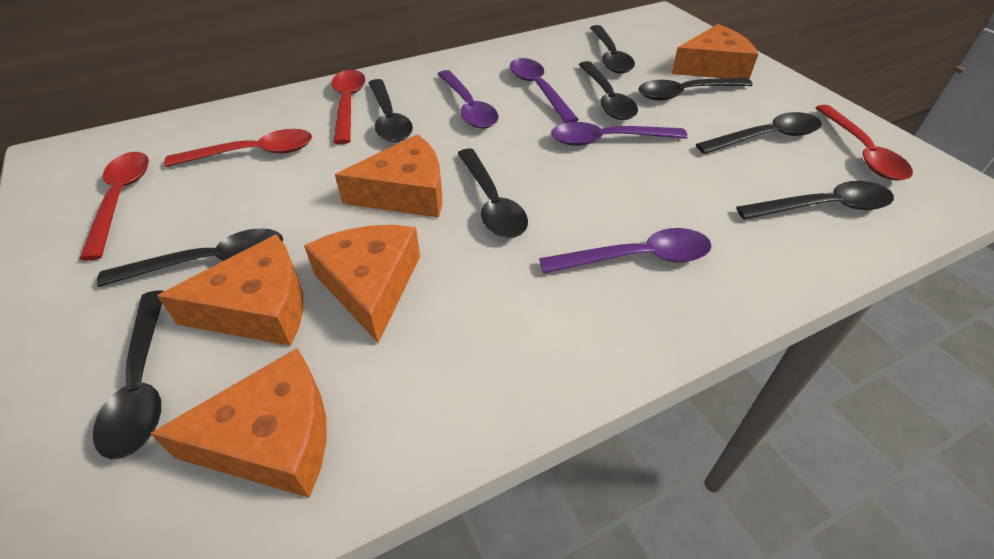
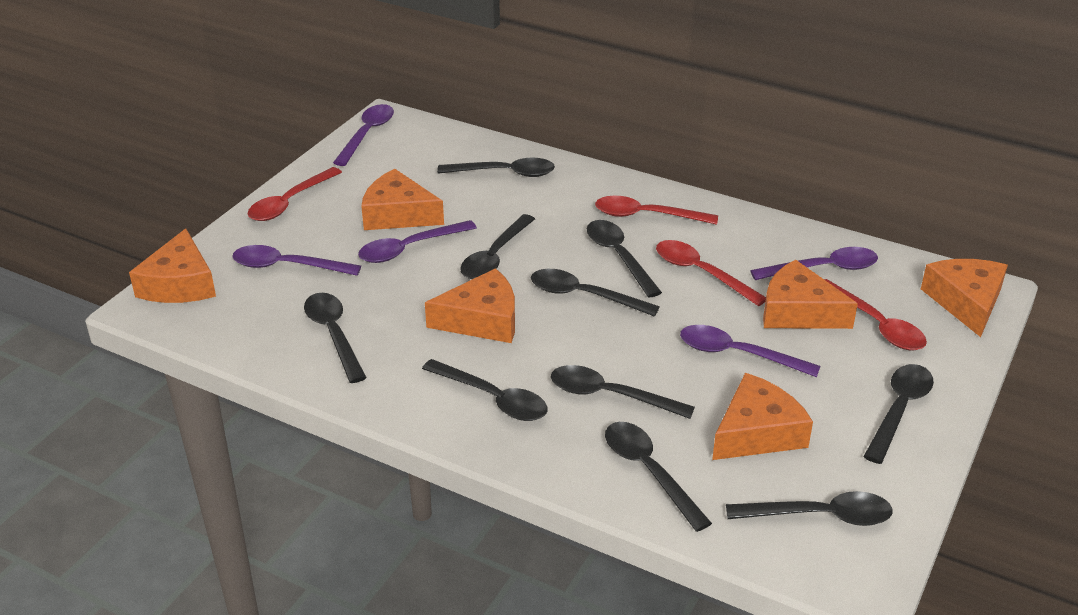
black spoon: [93,290,164,459] [97,228,283,287] [369,79,413,142] [458,148,528,238] [579,61,638,120] [590,25,635,74] [639,78,753,101] [696,112,822,154] [736,181,894,220] = 9 -> [304,293,367,383] [422,359,548,421] [437,158,555,177] [460,214,535,279] [531,269,660,317] [551,365,695,419] [587,220,662,297] [605,422,712,532] [726,491,893,526] [863,364,934,464] = 10
orange cheese: [150,348,327,498] [157,234,304,346] [304,225,420,343] [335,134,442,218] [671,24,758,79] = 5 -> [129,228,216,303] [361,169,444,230] [425,268,515,343] [712,373,813,460] [763,260,858,329] [921,259,1008,337] = 6
purple spoon: [438,70,499,129] [510,58,579,123] [539,228,712,274] [551,122,688,146] = 4 -> [232,245,361,276] [333,104,394,166] [358,220,477,263] [680,325,821,377] [750,247,878,280] = 5

